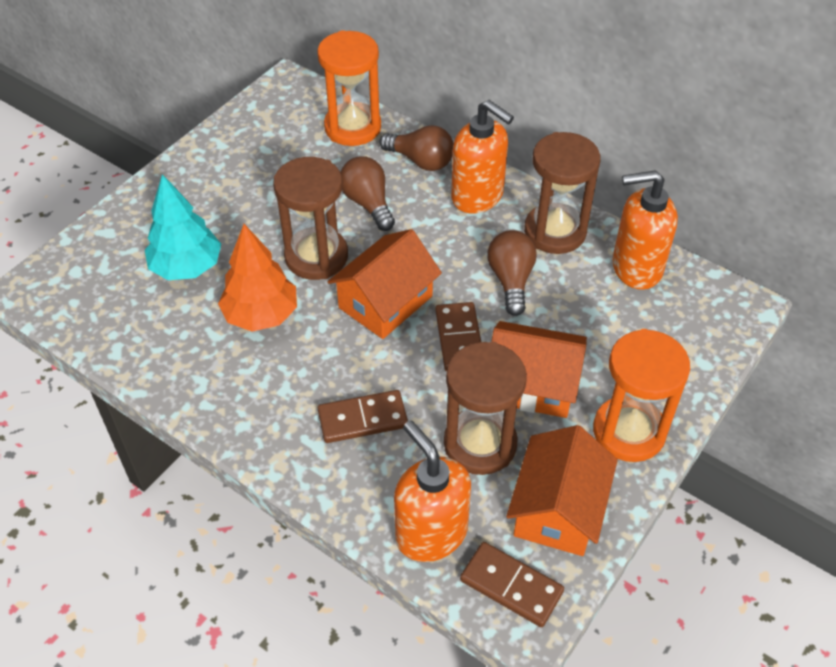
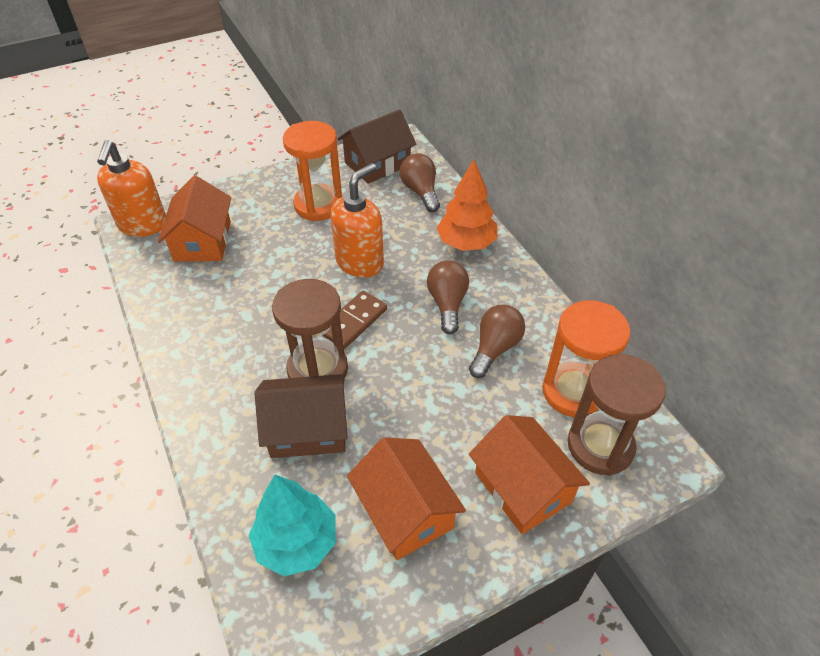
brown domino: [318,390,408,443] [435,302,481,372] [460,542,564,627] = 3 -> [323,291,387,349] = 1
brown hourglass: [273,157,348,280] [444,342,527,475] [524,132,601,254] = 3 -> [272,279,348,378] [568,354,666,476] = 2
brown house: none = 0 -> [255,374,348,458] [337,109,416,184] = 2
orange soap dispenser: [394,421,471,562] [451,100,514,214] [612,170,678,290] = 3 -> [97,140,166,237] [330,163,384,278] = 2

